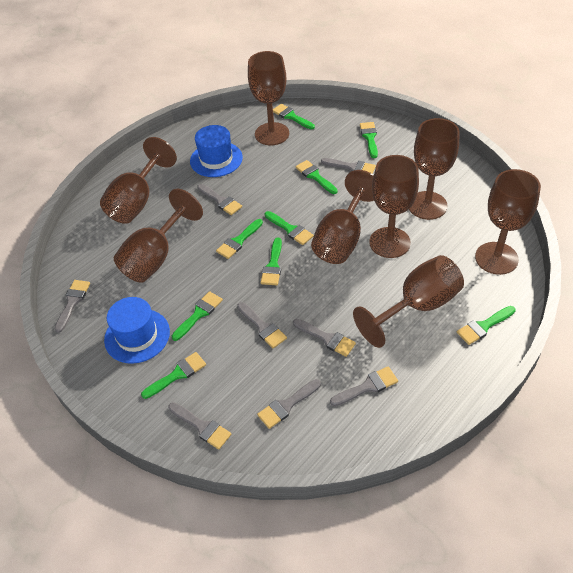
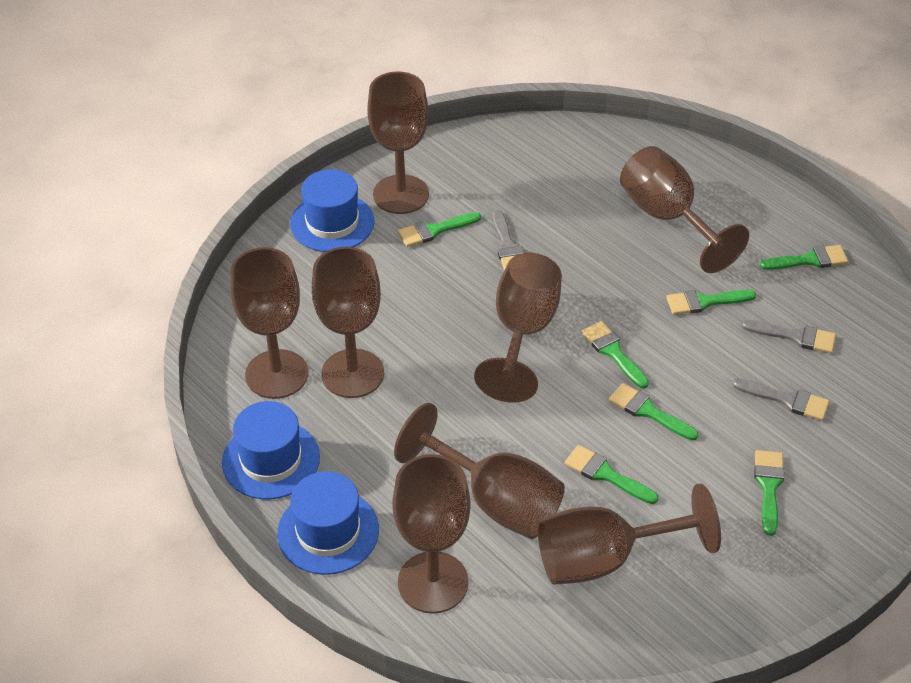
blue hat: [104,297,170,364] [190,125,243,177] = 2 -> [222,401,320,499] [277,471,379,575] [290,169,375,252] = 3
green brush: [141,352,206,399] [172,291,223,341] [216,219,263,259] [261,238,282,285] [265,211,314,245] [273,104,315,129] [296,160,338,194] [360,122,378,158] [457,306,516,345] = 9 -> [398,212,481,247] [564,445,658,504] [581,321,649,389] [609,383,699,441] [666,290,756,315] [754,450,785,536] [760,245,848,270] = 7
grey brush: [55,280,90,333] [168,402,231,450] [197,184,242,215] [237,302,287,348] [257,379,321,429] [293,319,356,357] [321,158,376,174] [330,366,398,406] = 8 -> [492,210,524,270] [733,378,829,421] [742,320,836,353] = 3

